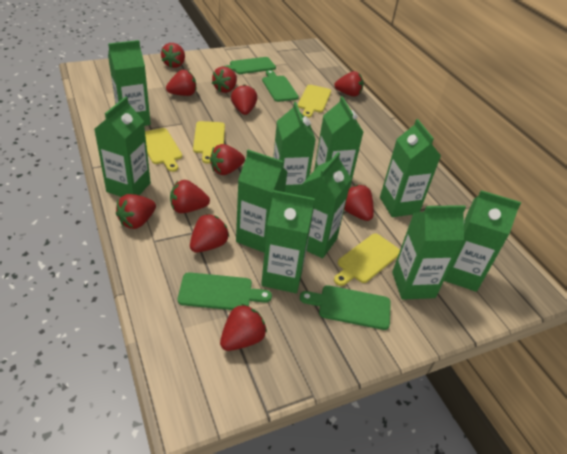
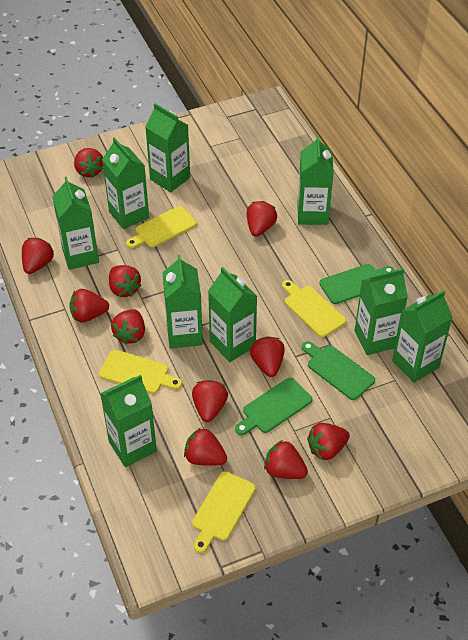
green carton: [94,96,151,197] [108,40,151,126] [236,150,288,252] [261,190,315,293] [273,102,315,195] [301,152,351,258] [314,96,363,188] [380,119,441,217] [392,205,466,300] [444,190,521,292] = 10 -> [52,177,99,270] [100,375,157,467] [102,137,149,229] [145,103,190,192] [162,255,203,349] [208,267,257,362] [297,135,334,225] [355,268,408,355] [392,290,453,383] = 9
green cutting board: [178,272,272,310] [224,57,276,74] [262,70,299,102] [300,285,391,330] = 4 -> [235,378,312,435] [302,341,375,400] [319,264,394,304] = 3

